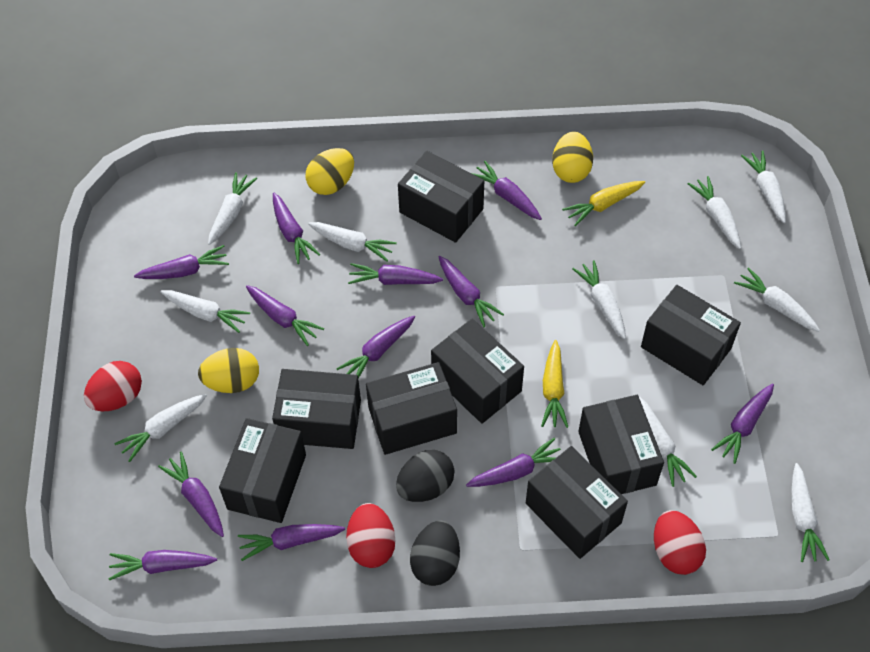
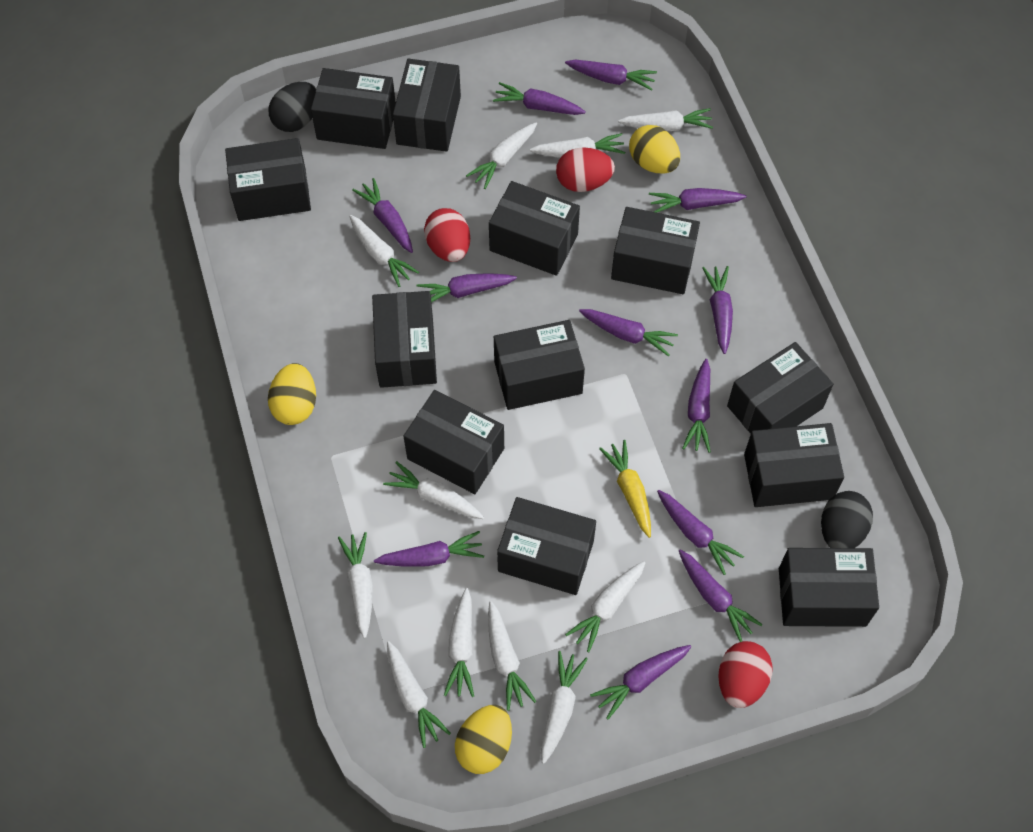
black box: [219,418,306,523] [272,369,361,449] [366,362,457,455] [398,151,484,243] [431,319,524,424] [526,446,628,559] [578,395,664,494] [641,285,741,385] = 8 -> [225,138,311,221] [311,68,396,149] [372,291,437,388] [393,58,461,152] [404,390,504,494] [489,181,580,276] [494,320,585,410] [497,497,596,595] [611,207,700,294] [727,342,833,434] [744,423,844,507] [779,548,879,627] = 12
white carrot: [115,394,207,462] [161,290,250,333] [208,172,257,245] [308,222,397,262] [572,260,626,339] [639,397,697,487] [687,176,741,249] [734,267,820,332] [741,150,786,223] [792,463,830,562] = 10 -> [338,532,373,638] [349,215,419,287] [383,461,484,519] [387,641,451,748] [444,588,474,697] [466,122,537,189] [488,601,536,711] [530,133,625,158] [541,651,588,764] [565,561,646,652] [618,108,713,131] = 11
yellow carrot: [541,340,568,428] [562,181,645,226] = 2 -> [599,440,651,538] = 1

